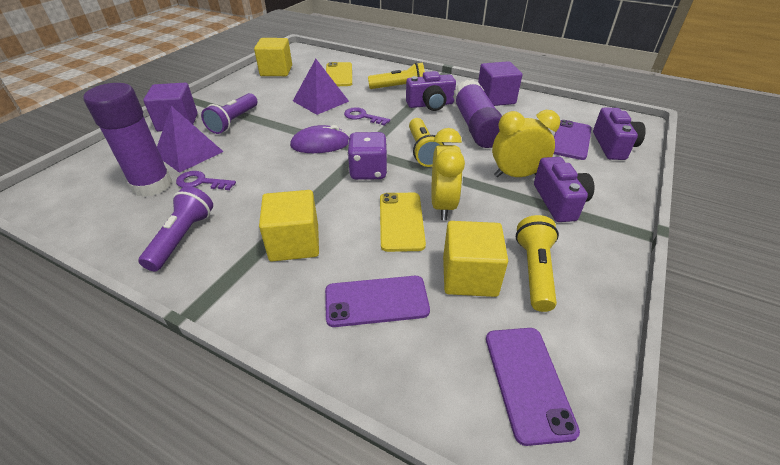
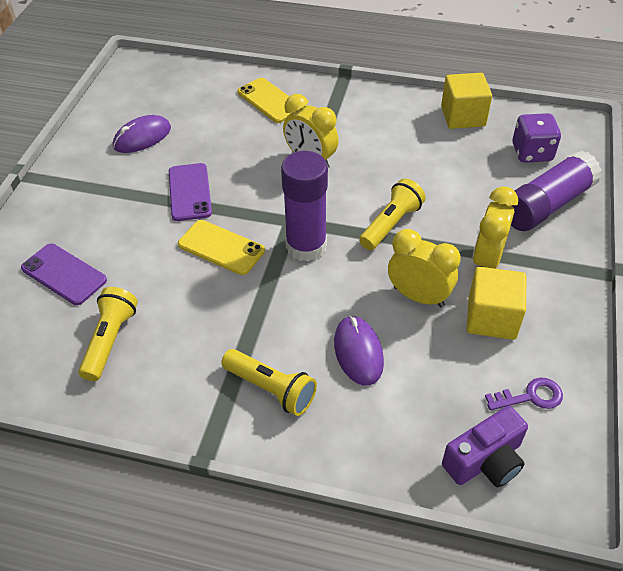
purple camera: [406,71,456,111] [534,157,594,222] [593,107,646,160] = 3 -> [442,406,528,487] = 1
purple cube: [143,83,198,132] [478,61,522,106] = 2 -> none = 0
purple flashlight: [138,186,213,271] [201,93,258,134] = 2 -> none = 0
purple key: [176,171,236,190] [344,107,390,126] = 2 -> [485,378,563,410] = 1
purple mouse: [290,125,349,153] = 1 -> [113,115,171,153] [334,315,384,386] = 2
purple phone: [325,276,430,327] [486,328,580,446] [554,120,592,160] = 3 -> [21,244,107,305] [169,163,212,221] = 2
purple pyramid: [157,106,224,173] [293,59,349,115] = 2 -> none = 0
yellow clock: [431,128,465,220] [492,110,560,177] = 2 -> [283,94,339,168] [388,229,461,307] [473,186,518,269] = 3
yellow cube: [254,38,292,76] [259,190,319,262] [443,221,508,297] = 3 -> [441,73,492,129] [466,267,526,340] = 2

